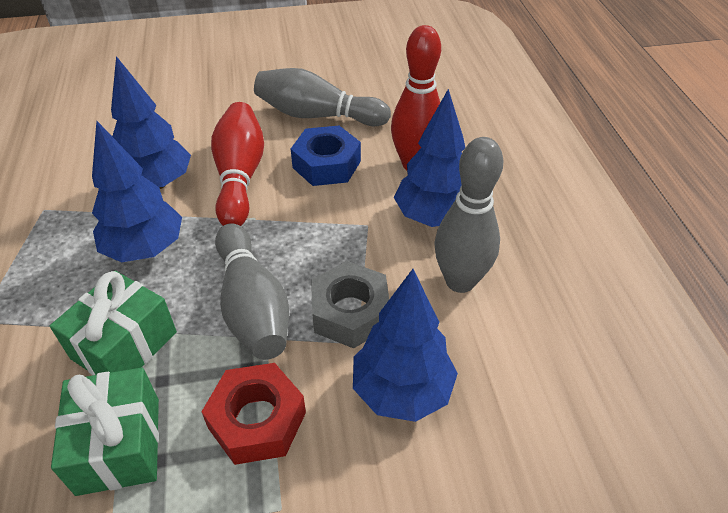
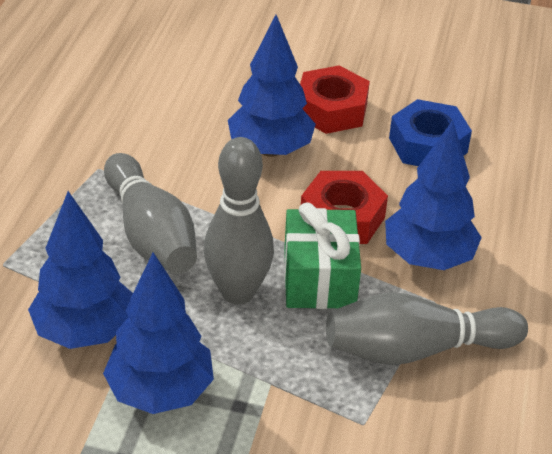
green gift: [50,271,177,375] [51,368,159,496] = 2 -> [284,203,361,309] = 1
grey nut: [311,261,389,348] = 1 -> none = 0
red bowling pin: [211,102,264,226] [391,25,441,170] = 2 -> none = 0
red nut: [201,363,306,465] = 1 -> [300,66,370,134] [301,171,388,244] = 2

